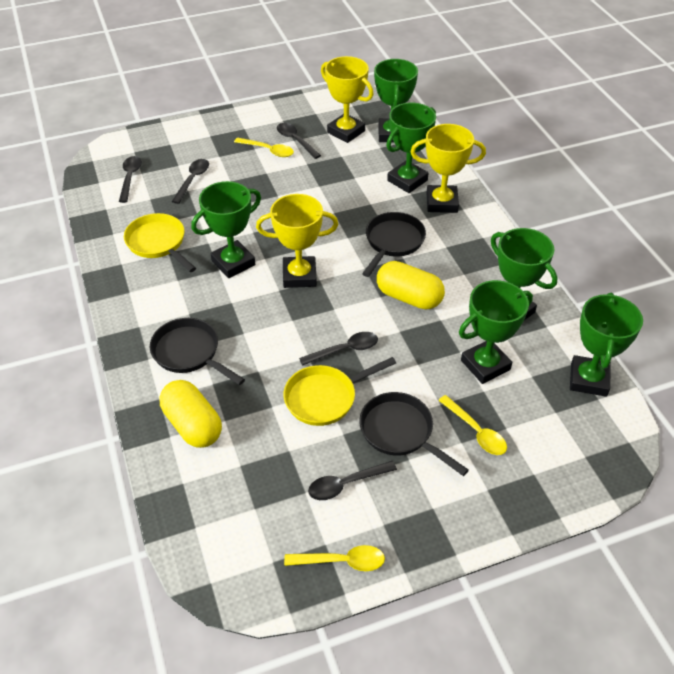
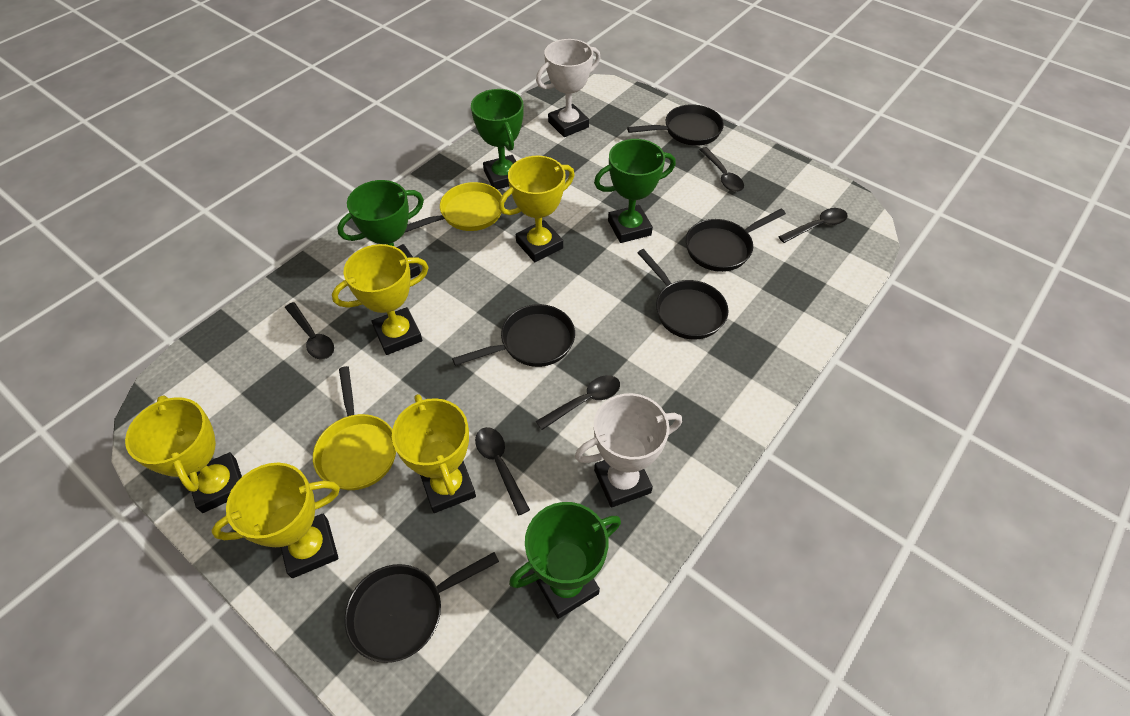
black pan: [150,318,245,385] [359,392,469,476] [362,212,426,277] = 3 -> [344,552,499,663] [452,304,575,367] [627,104,724,146] [638,249,728,339] [686,209,786,272] = 5
green trophy: [191,181,261,278] [374,59,418,142] [386,103,436,193] [459,280,533,384] [491,228,558,320] [570,292,643,397] = 6 -> [337,180,424,279] [471,89,523,190] [509,502,621,619] [594,139,676,243] = 4
white trophy: none = 0 -> [536,39,600,137] [575,393,682,508] = 2
yellow capsule: [159,380,222,448] [377,261,445,309] = 2 -> none = 0
yellow spoon: [234,137,294,157] [284,545,385,571] [438,395,507,455] = 3 -> none = 0
yellow trophy: [256,194,338,288] [321,56,374,143] [411,124,486,213] = 3 -> [125,395,242,513] [211,463,340,578] [332,244,429,355] [392,394,476,513] [499,156,574,262] = 5

